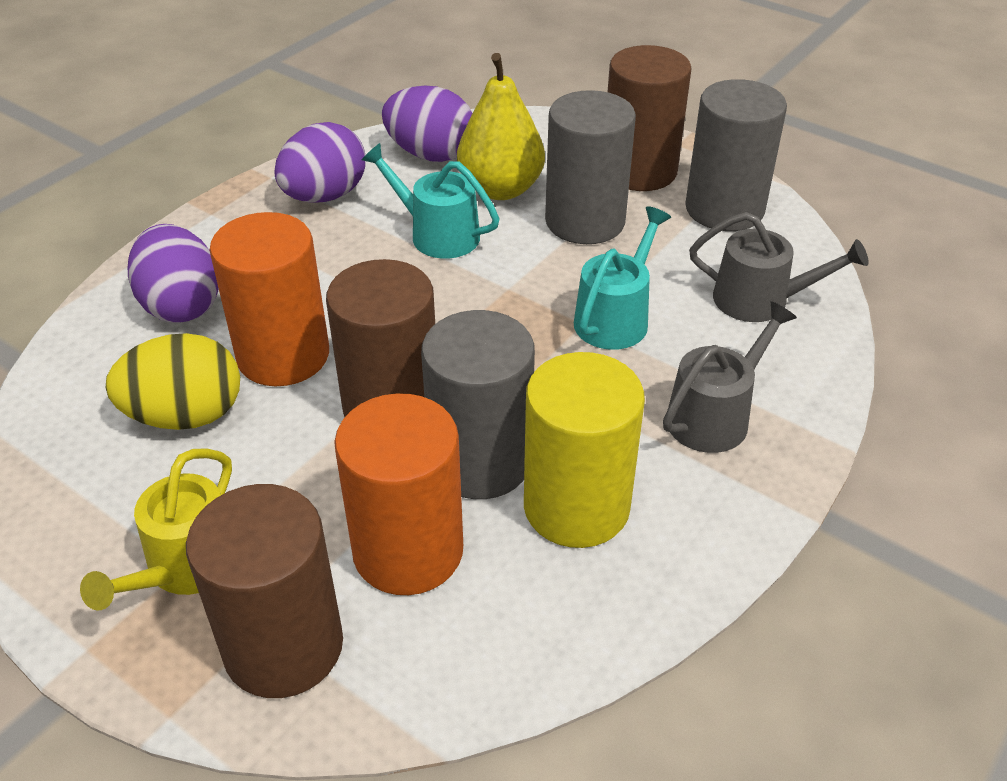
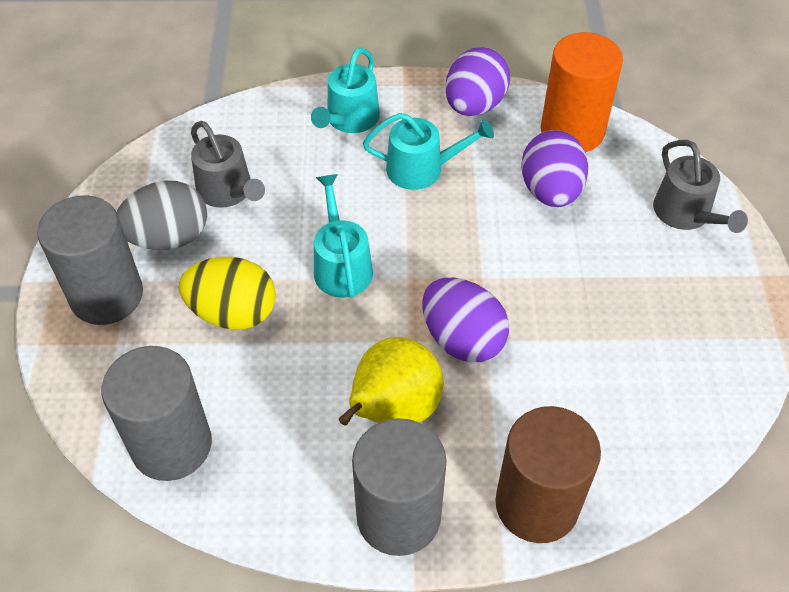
brown cylinder: [186,484,343,698] [326,259,435,417] [608,45,692,191] = 3 -> [495,406,601,543] = 1
grey egg: none = 0 -> [116,181,207,250] = 1
orange cylinder: [209,212,329,386] [334,393,463,595] = 2 -> [541,32,623,152] = 1
turquoise watering can: [361,143,500,259] [574,206,671,350] = 2 -> [311,48,380,133] [314,174,373,298] [363,113,494,190] = 3
yellow cylinder: [524,352,645,548] = 1 -> none = 0
yellow watering can: [80,448,232,611] = 1 -> none = 0

